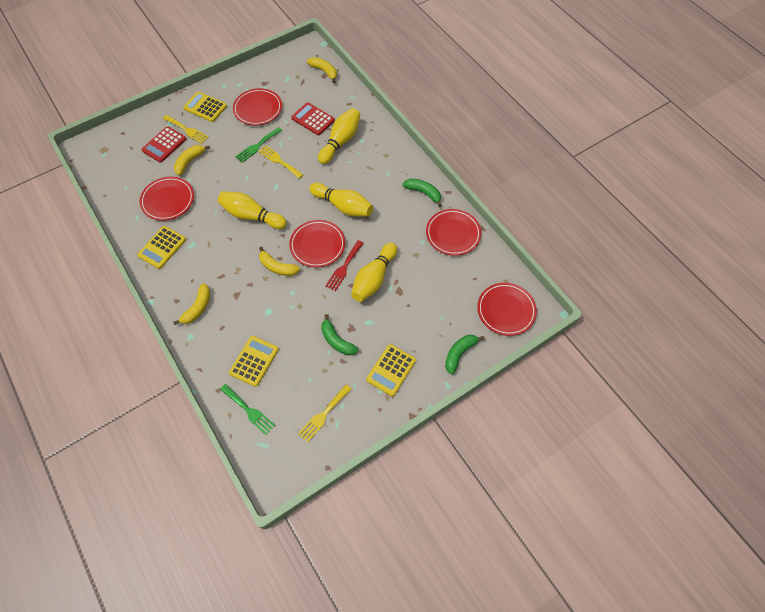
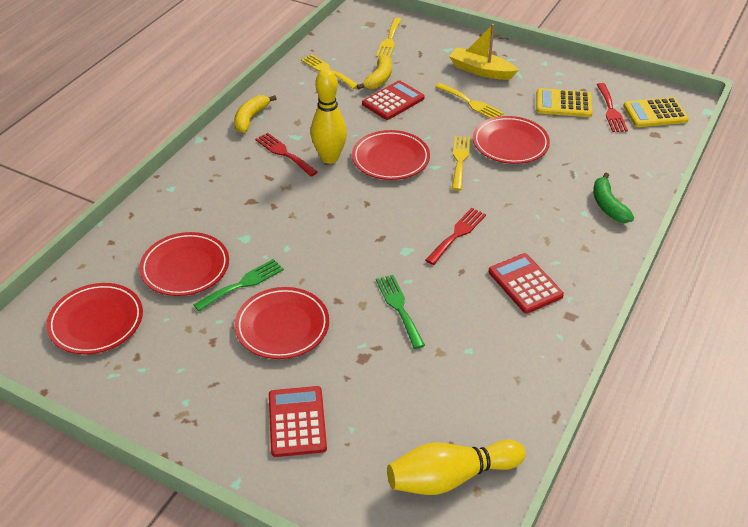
green banana: [321,314,358,355] [402,179,442,207] [445,335,484,374] = 3 -> [593,173,634,223] = 1
red calculator: [141,126,186,163] [291,102,335,135] = 2 -> [269,386,327,457] [362,80,425,120] [488,253,564,313] = 3
red fork: [326,240,364,291] = 1 -> [255,133,318,176] [425,208,486,265] [597,83,628,132] = 3
yellow banana: [173,283,210,325] [174,145,210,176] [259,246,300,276] [307,57,337,83] = 4 -> [234,95,277,133] [357,54,392,90] = 2
yellow boat: none = 0 -> [449,24,519,80] = 1
yellow bowling pin: [218,191,287,229] [309,183,373,217] [318,108,360,164] [351,243,397,302] = 4 -> [311,69,347,164] [387,440,526,495] = 2
yellow calculator: [137,226,186,269] [183,92,227,122] [229,336,279,387] [366,344,416,396] = 4 -> [536,88,593,117] [623,97,689,127] = 2
yellow fork: [163,115,209,144] [258,145,303,179] [298,385,351,443] = 3 -> [301,54,358,89] [376,18,402,57] [435,83,504,118] [452,136,471,191] = 4

